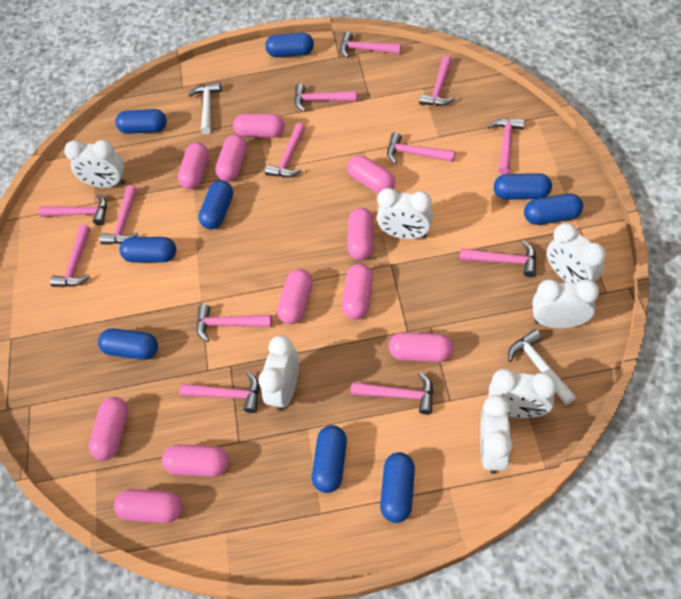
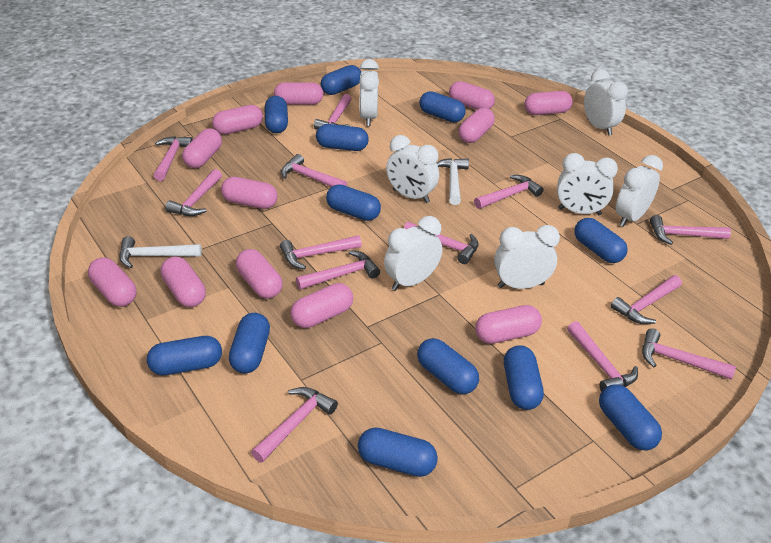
blue capsule: [98,328,158,360] [115,109,167,134] [119,237,176,263] [198,180,233,229] [265,33,314,57] [312,425,347,493] [380,452,415,523] [494,173,552,200] [524,194,583,225] = 9 -> [147,336,222,375] [229,313,270,373] [265,96,288,133] [316,124,369,151] [321,65,361,95] [326,184,381,221] [358,428,438,477] [417,338,479,394] [419,91,465,122] [504,345,544,410] [574,218,627,263] [599,384,662,450] = 12
pink capsule: [89,397,128,460] [114,489,183,523] [162,444,229,477] [178,142,209,189] [215,135,247,182] [233,114,285,138] [277,269,313,324] [342,264,373,319] [347,155,395,194] [347,208,374,260] [389,332,453,362] = 11 -> [88,258,136,307] [160,256,206,307] [182,128,222,168] [212,105,263,135] [221,177,278,209] [236,249,282,299] [274,82,323,105] [290,283,353,328] [449,81,495,110] [459,108,495,143] [475,305,542,344] [524,91,573,115] = 12

